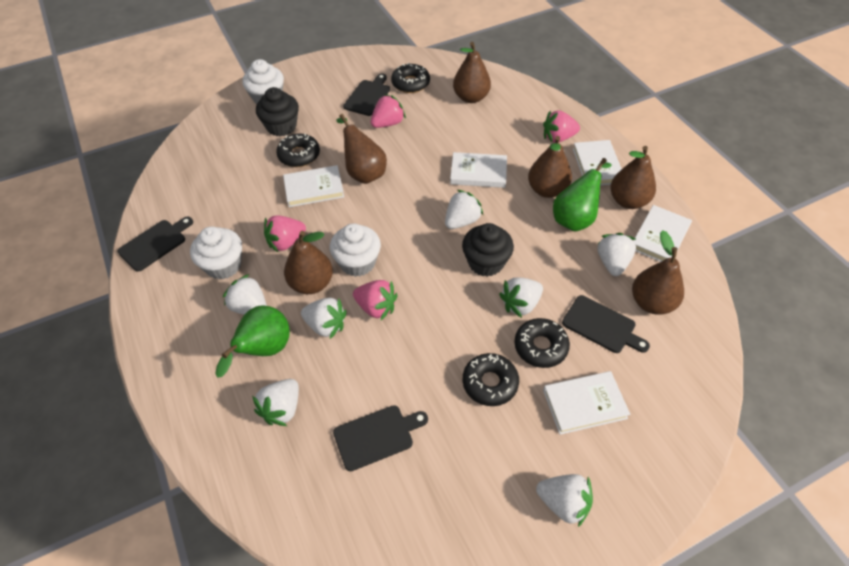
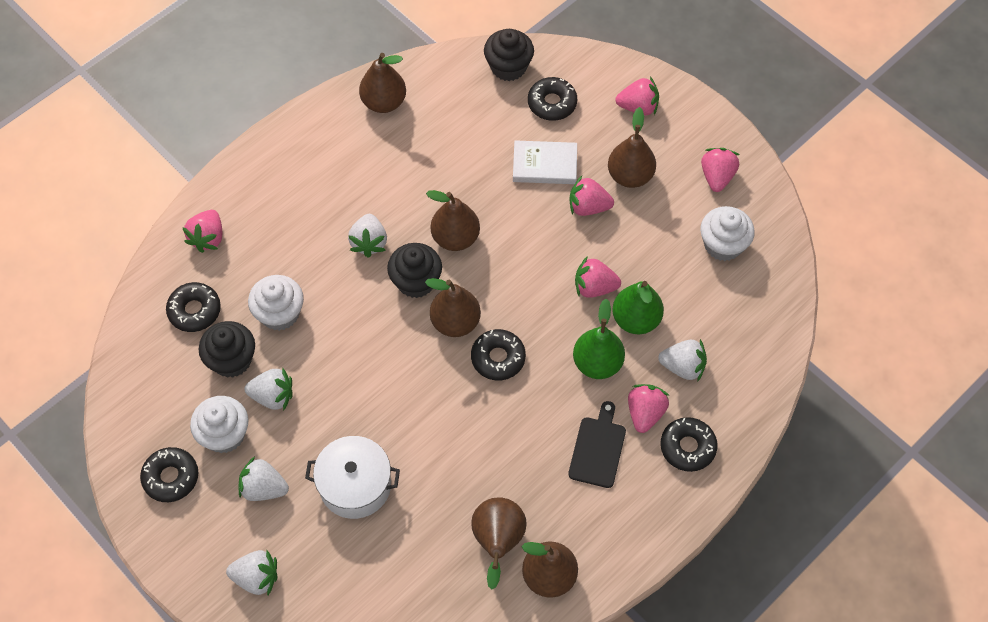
black cupcake: [256,87,299,137] [462,223,514,277] = 2 -> [199,321,255,378] [387,243,442,298] [484,29,534,81] = 3
black cutting board: [118,217,193,272] [333,405,428,471] [343,74,390,116] [562,295,650,353] = 4 -> [568,401,626,488] = 1
black donut: [276,133,320,167] [391,63,430,93] [462,353,519,406] [514,318,570,368] = 4 -> [140,447,198,502] [166,282,221,332] [471,329,526,380] [528,77,577,121] [660,417,717,472] = 5
pink strawberry: [264,215,306,252] [353,280,398,320] [371,94,406,128] [543,110,580,143] = 4 -> [182,210,222,253] [569,176,614,216] [575,256,621,298] [615,77,659,115] [628,384,669,433] [701,148,739,192] = 6
white book: [283,165,344,207] [450,152,507,188] [543,371,630,435] [573,140,622,185] [633,205,692,262] = 5 -> [513,140,577,184] = 1
white pot: none = 0 -> [305,436,400,519] = 1
white strawberry: [223,274,267,315] [252,379,299,426] [301,298,347,339] [445,190,483,229] [499,277,543,318] [536,474,593,527] [598,233,636,276] = 7 -> [226,550,277,595] [238,457,289,501] [245,367,293,411] [348,214,387,258] [658,339,707,381] = 5

